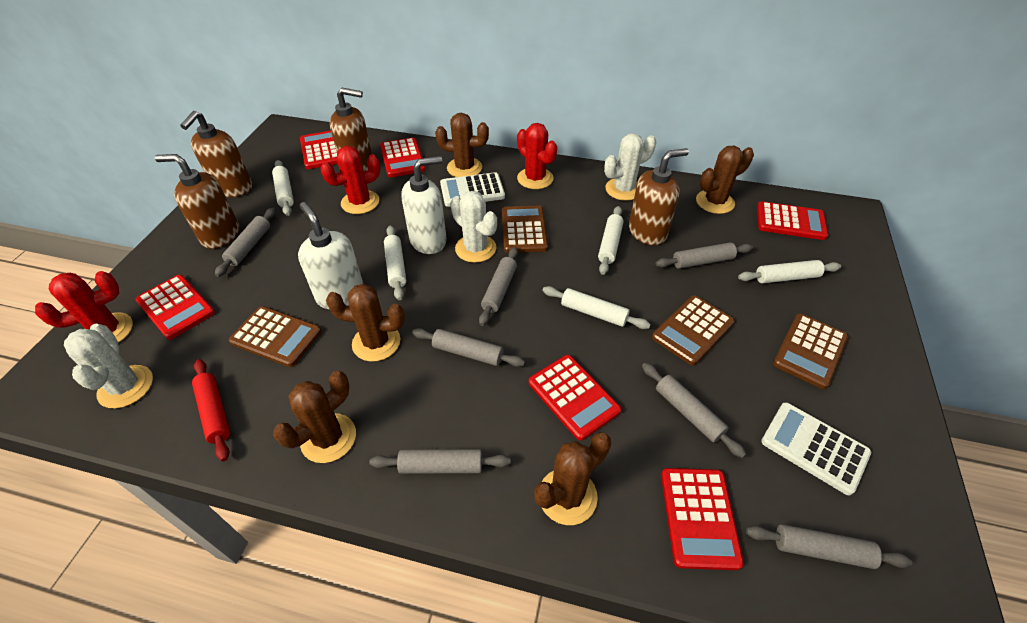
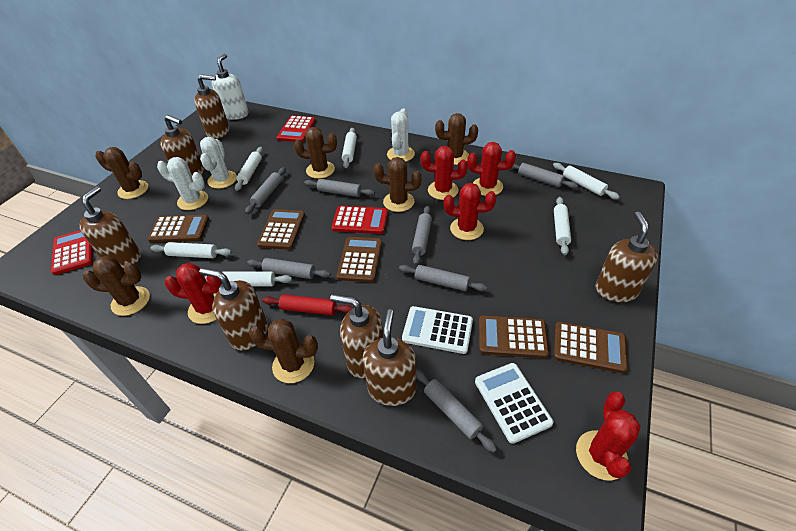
brown cactus: [273,371,356,463] [326,284,405,362] [435,113,489,177] [534,432,612,525] [696,146,754,214] = 5 -> [83,256,150,316] [95,147,148,199] [249,319,318,383] [294,127,337,179] [373,157,422,212] [435,113,478,165] = 6
brown calculator: [229,306,322,367] [502,206,548,253] [652,295,735,365] [773,313,848,389] = 4 -> [147,215,209,242] [257,209,305,250] [337,237,382,282] [479,315,549,358] [554,322,628,373] = 5
brown soap dispenser: [155,154,239,249] [180,111,252,197] [330,88,372,172] [629,148,689,245] = 4 -> [79,186,141,269] [160,115,204,175] [194,75,230,139] [199,268,268,351] [330,294,383,379] [363,309,416,406] [596,212,658,303] = 7
red cactus: [35,271,133,343] [320,146,380,214] [517,123,557,189] = 3 -> [165,263,222,324] [421,146,468,200] [444,183,496,240] [467,142,516,196] [576,391,641,480] = 5
red calculator: [135,275,215,340] [300,130,338,169] [380,138,426,177] [529,355,621,441] [661,468,744,570] [757,201,828,240] = 6 -> [51,230,93,275] [277,115,316,142] [331,206,388,234] = 3
white rolling pin: [272,160,294,216] [384,226,406,300] [543,286,651,329] [598,206,624,275] [738,260,841,284] = 5 -> [150,242,232,258] [205,272,292,286] [235,147,263,191] [342,128,357,168] [553,163,620,200] [554,197,571,255] = 6
white soap dispenser: [298,202,363,309] [401,156,447,254] = 2 -> [211,54,248,120] = 1

